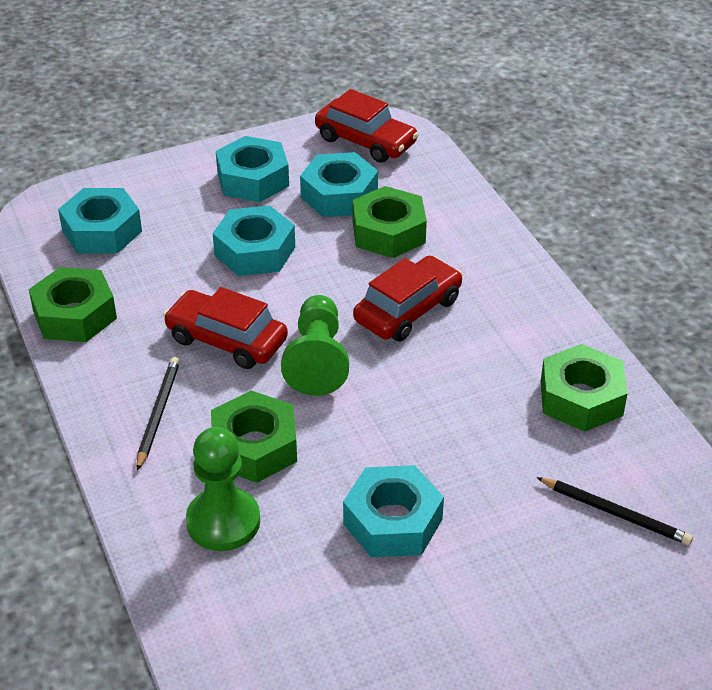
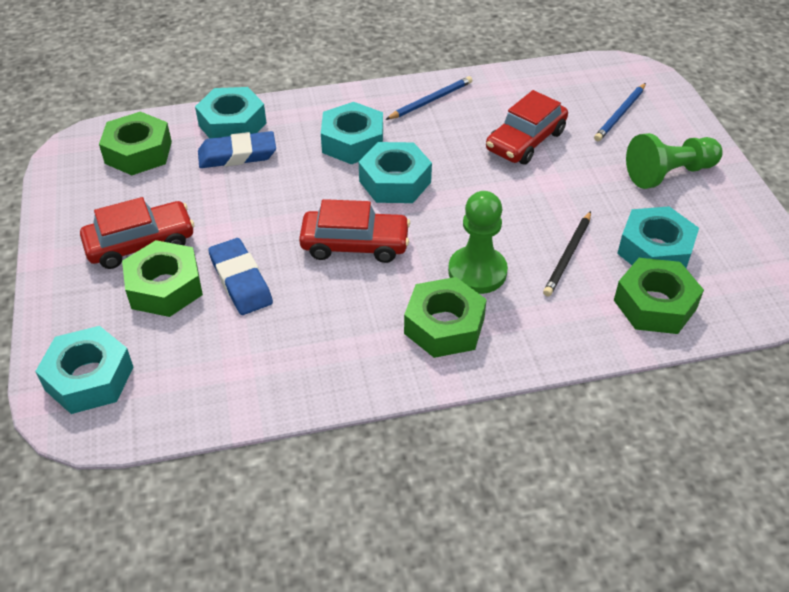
black pencil: [137,357,180,471] [536,477,693,545] = 2 -> [543,211,591,297] = 1
blue eraser: none = 0 -> [198,131,276,168] [208,238,273,315] = 2
blue pencil: none = 0 -> [385,76,472,120] [594,83,646,141] = 2

